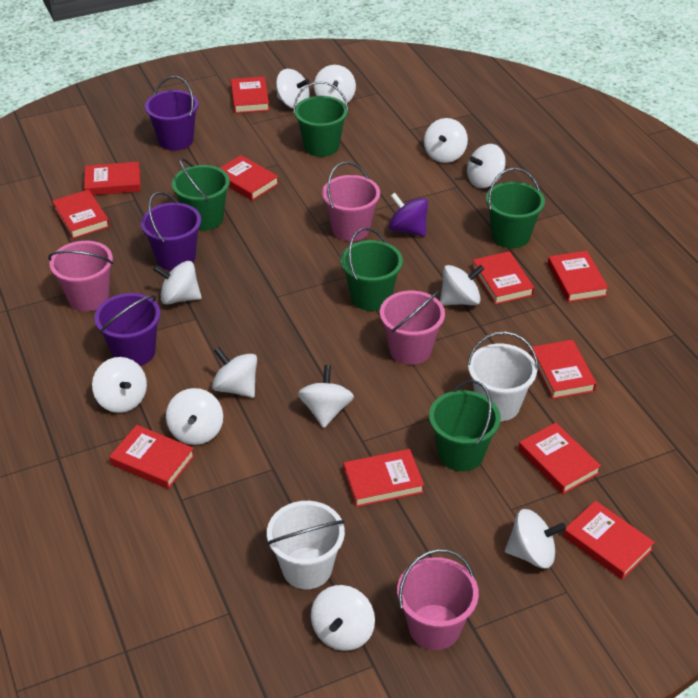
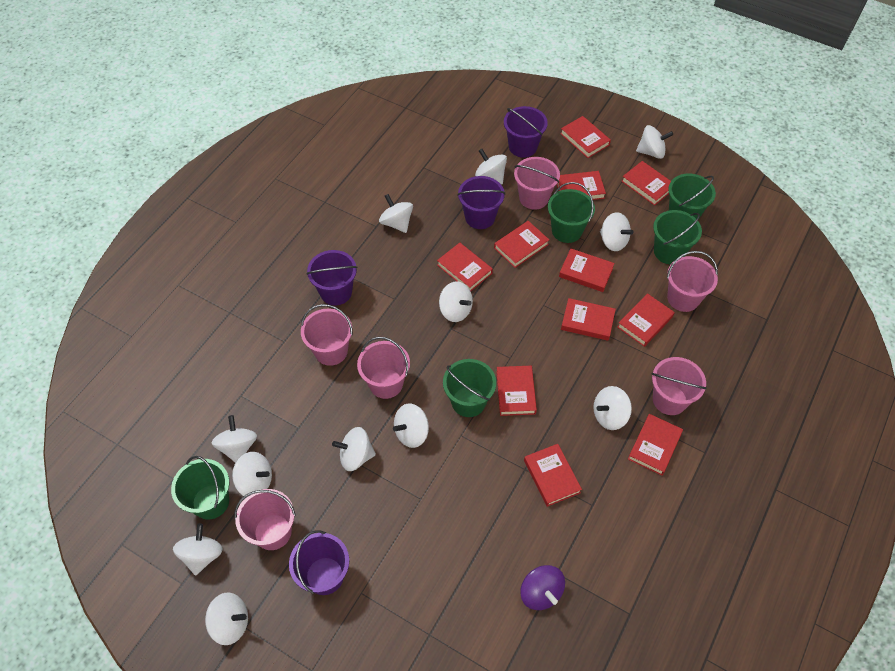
pink bucket: [48,241,113,311] [322,162,380,241] [380,291,445,365] [397,549,479,650] = 4 -> [234,489,296,550] [301,304,353,366] [357,337,410,399] [514,157,560,210] [651,357,707,415] [667,251,718,312] = 6
purple bucket: [94,293,161,366] [141,192,201,271] [145,76,199,151] = 3 -> [289,530,349,595] [306,250,358,306] [457,176,505,229] [504,106,548,158] = 4
white bucket: [267,501,345,589] [467,331,538,421] = 2 -> none = 0

